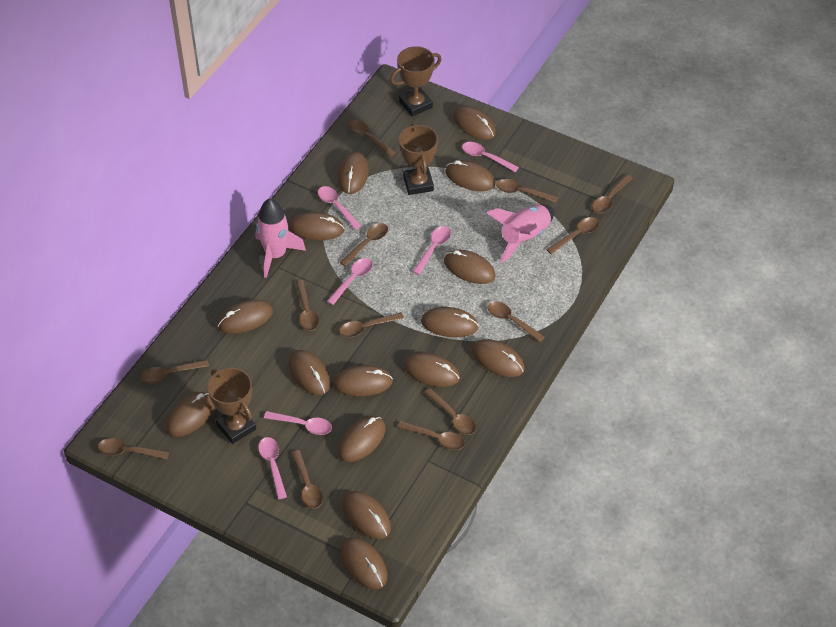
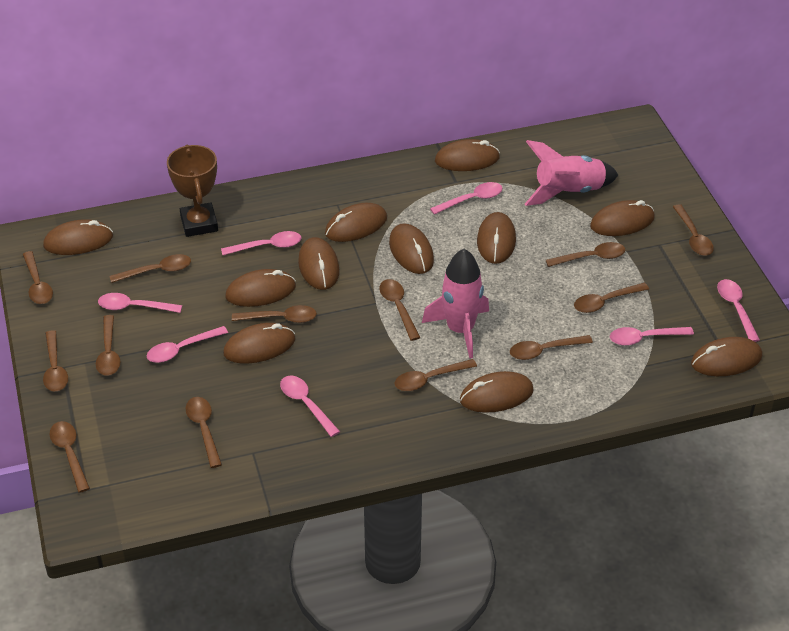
brown mouse: [166,392,215,437] [218,300,273,334] [288,350,330,395] [289,212,345,240] [333,365,393,396] [338,152,369,194] [338,416,386,462] [340,538,387,589] [342,491,391,539] [403,353,460,387] [421,307,479,337] [444,250,496,284] [445,160,496,191] [453,105,496,140] [472,339,525,377] = 15 -> [43,219,113,255] [223,323,295,364] [225,269,296,307] [298,237,339,290] [325,203,387,242] [389,223,434,274] [435,139,500,171] [460,371,534,413] [477,212,516,264] [590,200,655,236] [691,337,762,376] = 11
brown trophy: [208,368,256,444] [390,46,442,117] [399,124,438,195] = 3 -> [167,145,218,237] = 1
pink spoon: [258,437,287,499] [264,411,332,435] [318,186,361,230] [327,258,373,305] [413,226,451,275] [462,142,519,172] = 6 -> [98,293,182,313] [147,326,228,363] [221,231,301,255] [280,376,340,437] [430,182,502,215] [610,327,694,346] [717,279,760,342] = 7

